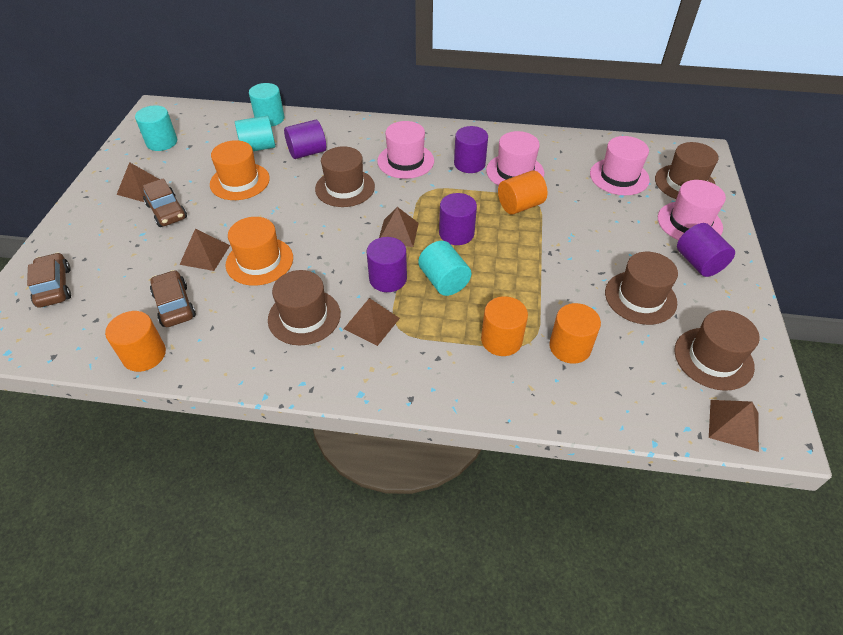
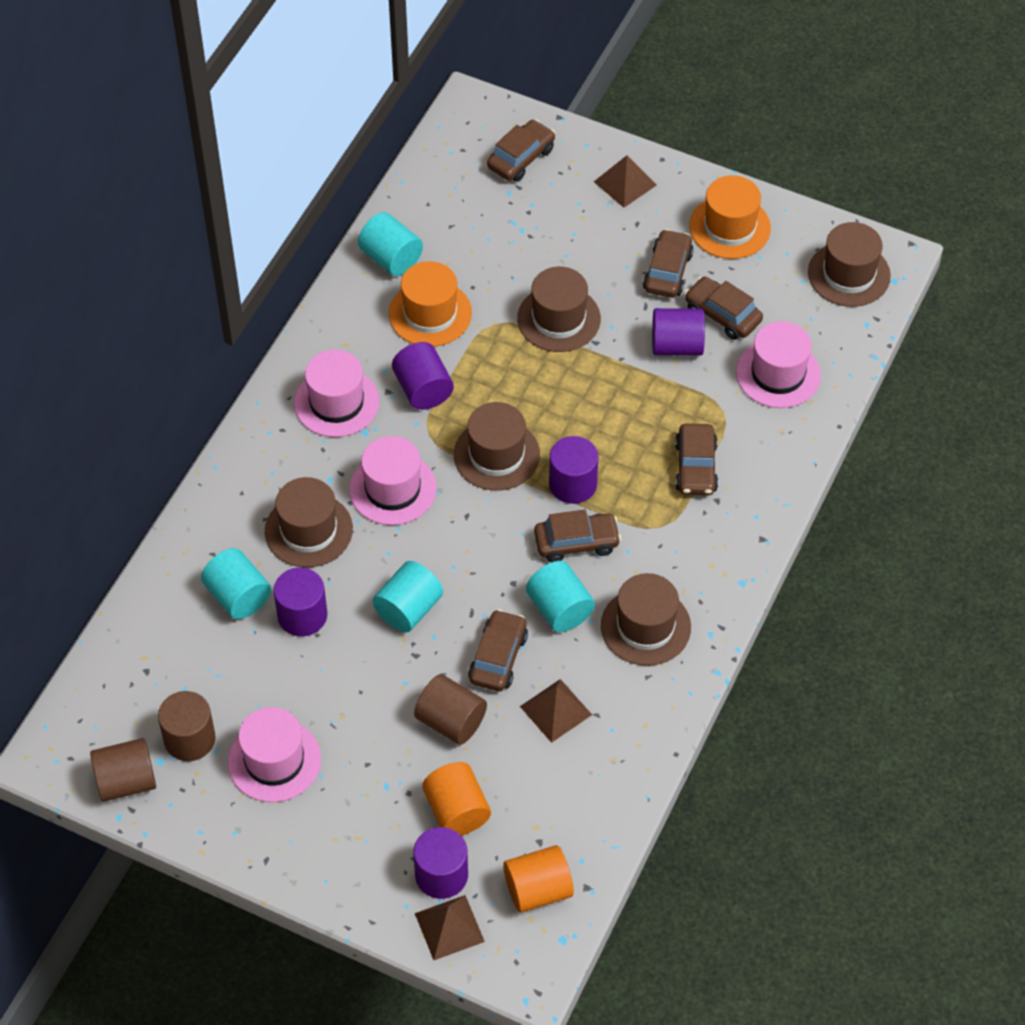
brown car: [27,252,71,308] [142,178,187,227] [150,270,196,327] = 3 -> [468,609,528,691] [487,119,555,182] [534,510,621,562] [643,229,694,298] [675,424,718,495] [685,277,763,340] = 6
brown cylinder: none = 0 -> [90,738,156,802] [158,691,216,761] [414,674,487,745] = 3
brown pyramid: [117,162,160,202] [180,229,230,271] [344,298,400,346] [379,207,419,247] [709,400,759,452] = 5 -> [415,895,485,960] [520,679,592,743] [594,155,657,208] = 3
orange cylinder: [105,311,166,372] [481,296,528,356] [498,170,547,214] [549,303,601,364] = 4 -> [422,762,491,836] [503,845,574,913] = 2

